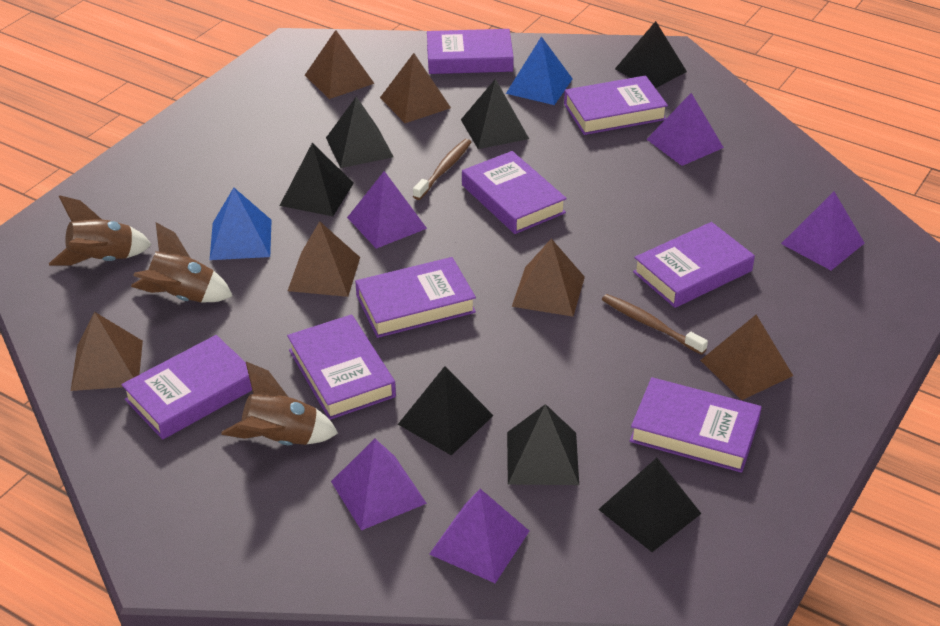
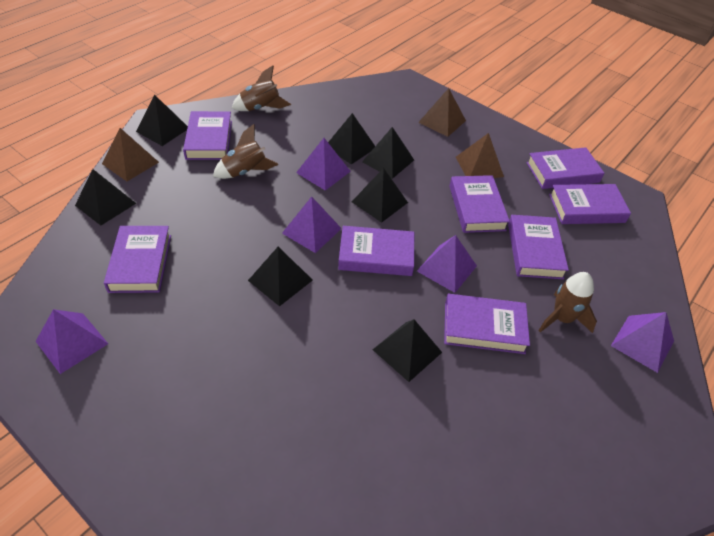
blue pyramid: [210,188,272,260] [506,36,573,105] = 2 -> none = 0
brown pyramid: [71,312,143,391] [288,221,360,297] [305,30,375,99] [380,53,451,123] [512,239,585,317] [700,315,793,400] = 6 -> [102,128,159,181] [418,88,466,137] [456,133,504,178] = 3
brown toothbrush: [413,139,472,200] [602,294,708,355] = 2 -> none = 0

